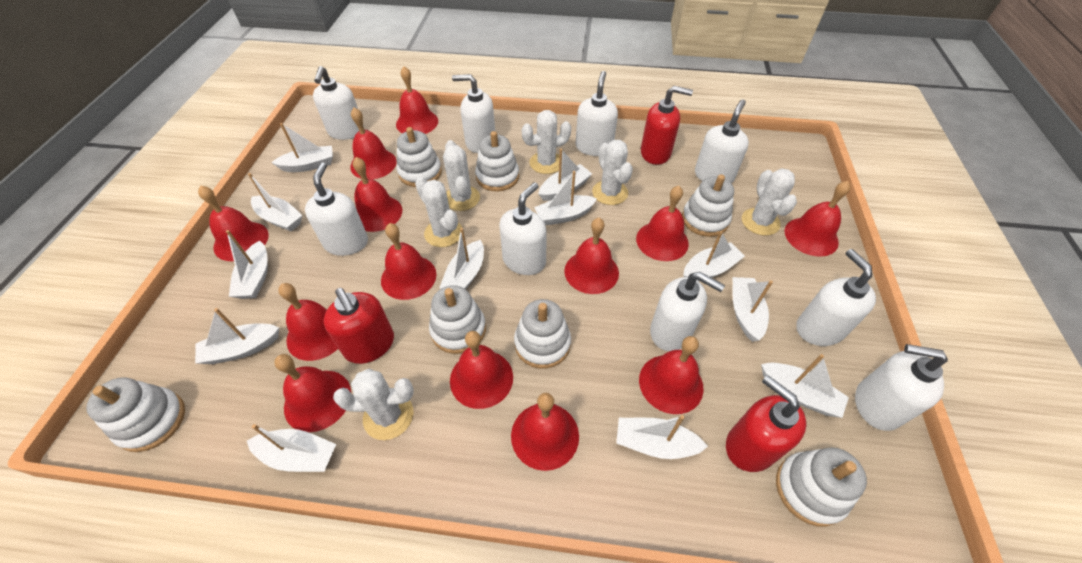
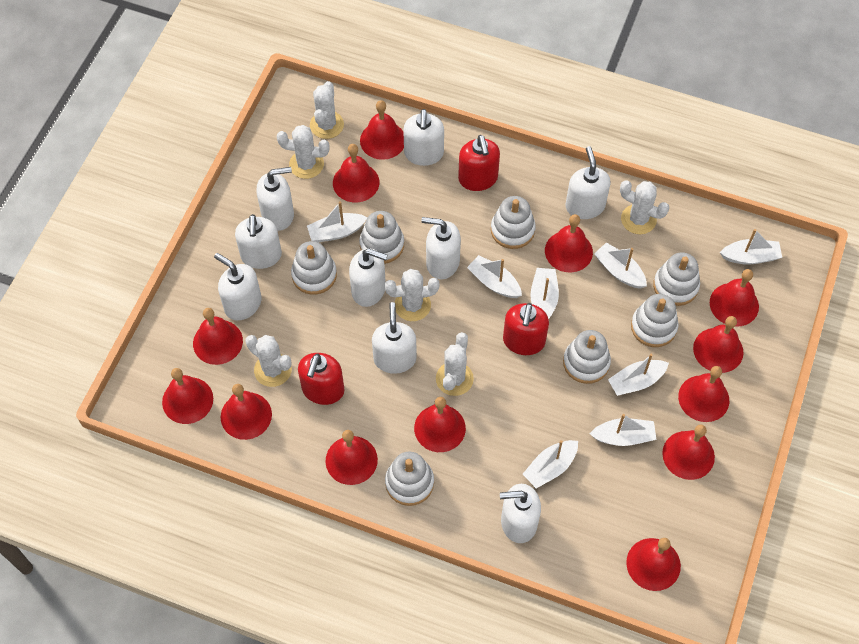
white boat: [195,308,279,364] [226,230,268,299] [247,424,336,472] [248,173,302,231] [271,123,333,172] [439,228,484,289] [534,171,597,225] [538,149,592,201] [616,415,708,459] [683,231,745,281] [733,277,773,342] [761,354,849,418] = 12 -> [307,201,368,242] [467,255,522,298] [523,440,578,488] [530,268,559,319] [590,414,656,446] [594,243,647,289] [608,354,669,396] [720,229,782,265] = 8

